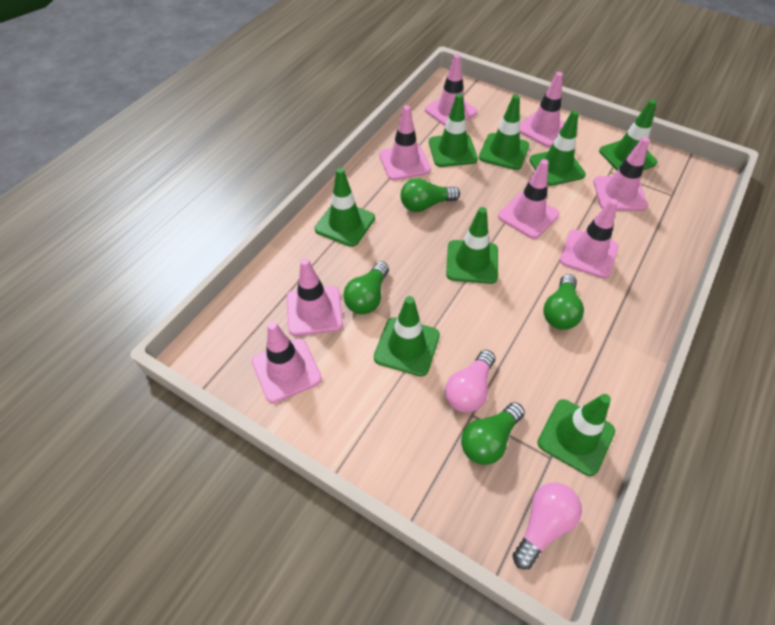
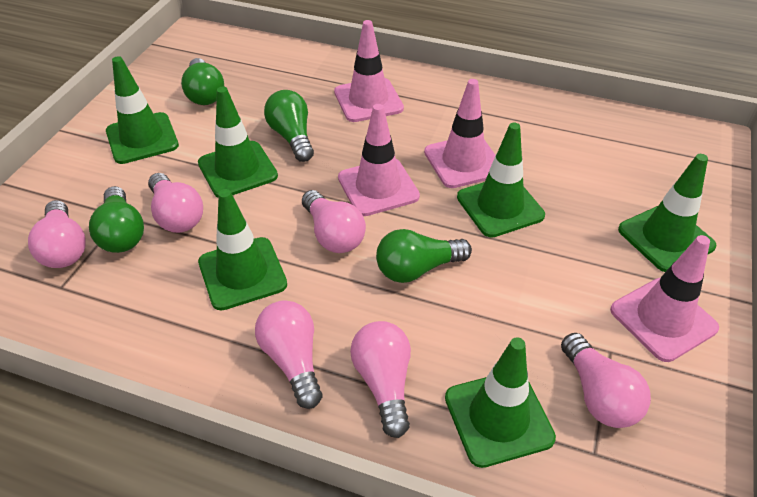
green traffic cone: [315,168,375,247] [374,296,440,376] [429,93,478,167] [446,207,498,284] [479,94,529,170] [529,110,586,186] [537,394,615,476] [599,100,658,170] = 8 -> [106,56,179,164] [198,87,278,197] [198,189,287,310] [445,337,556,468] [457,123,545,237] [618,154,717,272] = 6
pink light bulb: [445,350,495,413] [513,483,582,569] = 2 -> [28,200,86,268] [148,173,203,233] [255,300,322,409] [302,190,366,253] [350,321,411,438] [561,333,651,428] = 6
pink traffic cone: [252,321,322,403] [287,258,343,336] [379,105,431,181] [425,54,477,126] [498,159,559,239] [519,72,565,147] [560,199,618,278] [593,137,649,211] = 8 -> [334,20,404,122] [338,104,420,216] [424,79,496,188] [610,235,719,362] = 4

